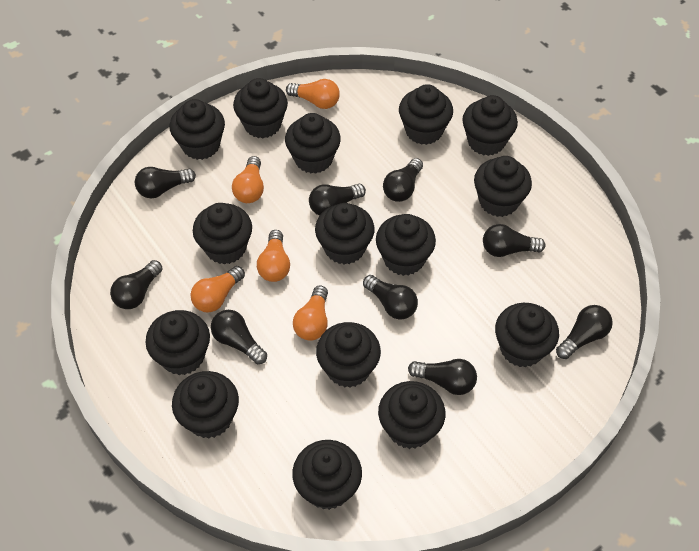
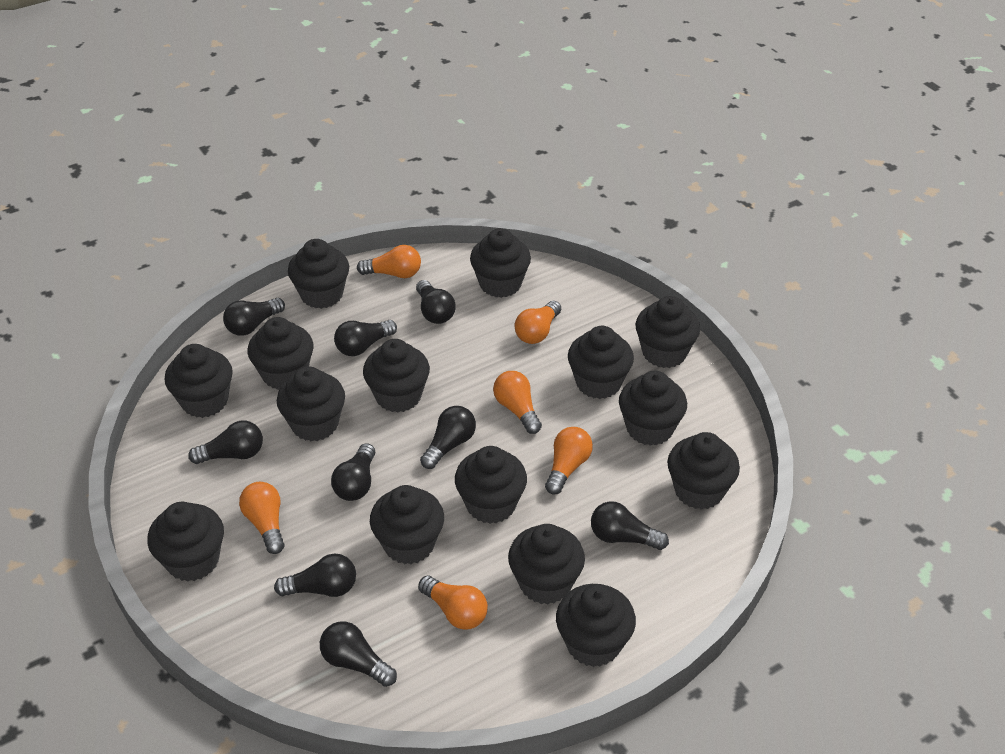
orange light bulb: [190,266,245,312] [232,156,264,203] [257,230,290,282] [286,79,340,109] [293,285,328,341] = 5 -> [239,482,285,554] [357,245,421,278] [418,575,488,630] [493,371,542,434] [515,301,561,344] [545,427,593,495] = 6

